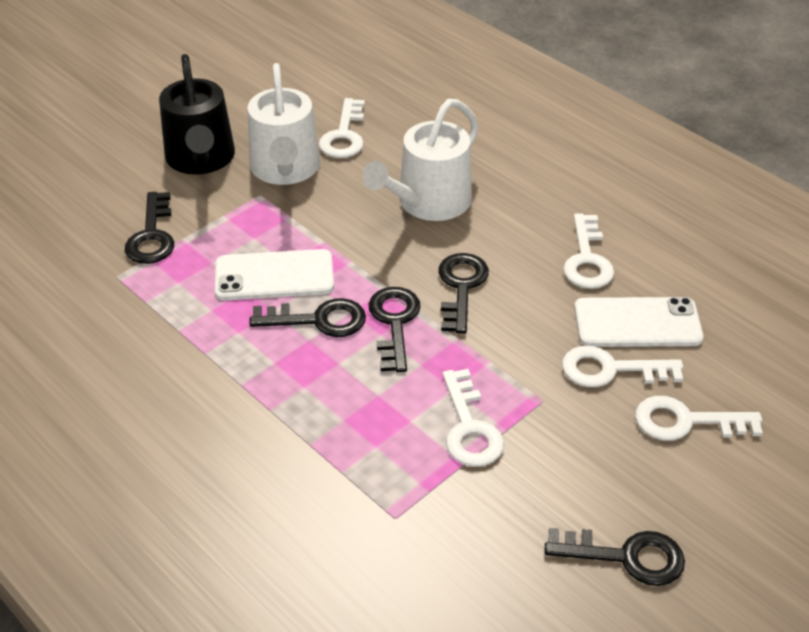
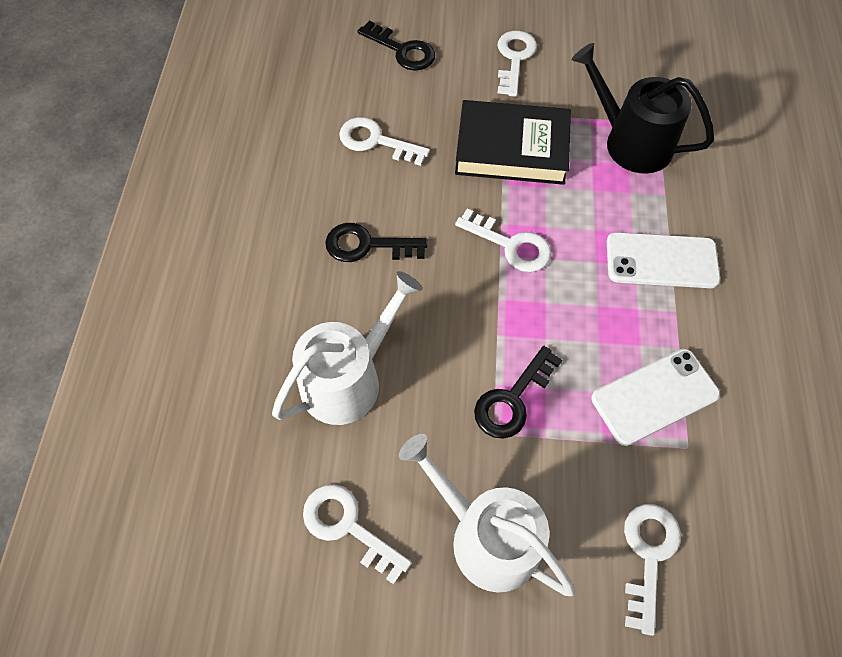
black book: none = 0 -> [455,100,571,185] = 1
black key: [125,192,174,264] [249,298,366,337] [369,287,421,372] [438,253,489,334] [545,528,685,586] = 5 -> [325,223,428,262] [357,20,435,71] [474,346,562,439] = 3

